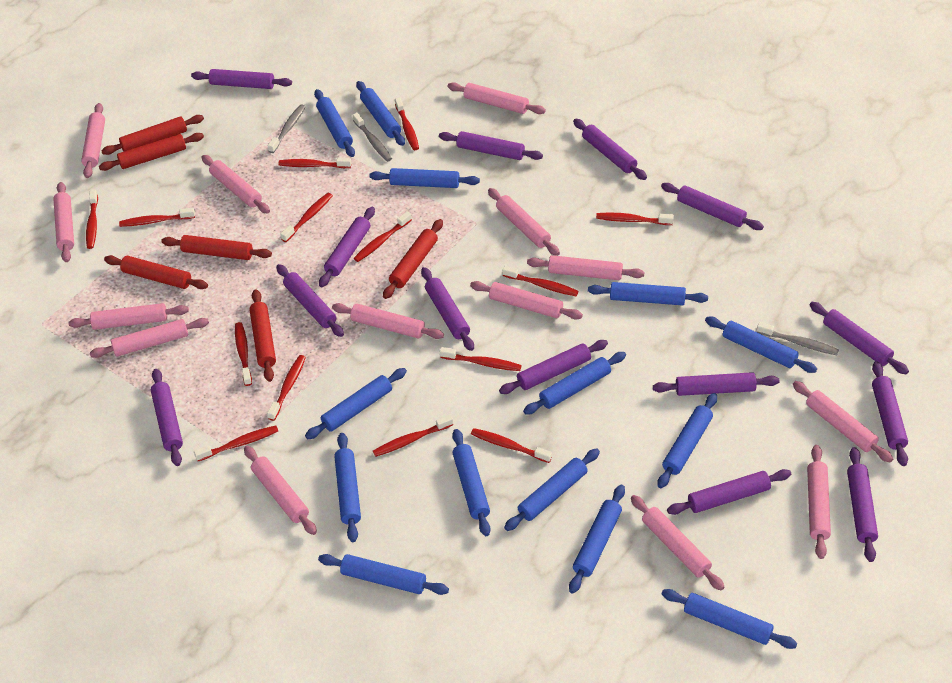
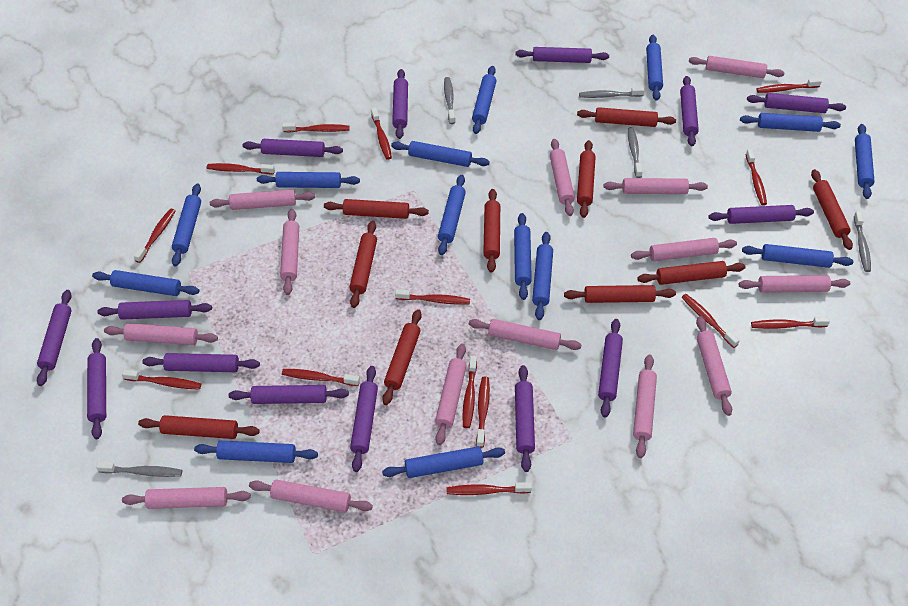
grey toothbrush: [268,105,306,153] [353,113,392,162] [757,322,839,355] = 3 -> [96,462,182,477] [444,77,455,124] [579,87,645,98] [628,127,642,178] [854,211,871,272] = 5
red rolling pin: [99,133,204,171] [101,115,204,155] [104,255,208,289] [161,235,272,260] [249,289,276,382] [383,219,443,299] = 6 -> [138,415,260,439] [324,199,429,219] [349,221,377,308] [382,309,422,405] [483,189,500,273] [564,285,676,303] [577,107,676,127] [577,140,596,218] [637,261,746,285] [811,169,853,250] = 10

